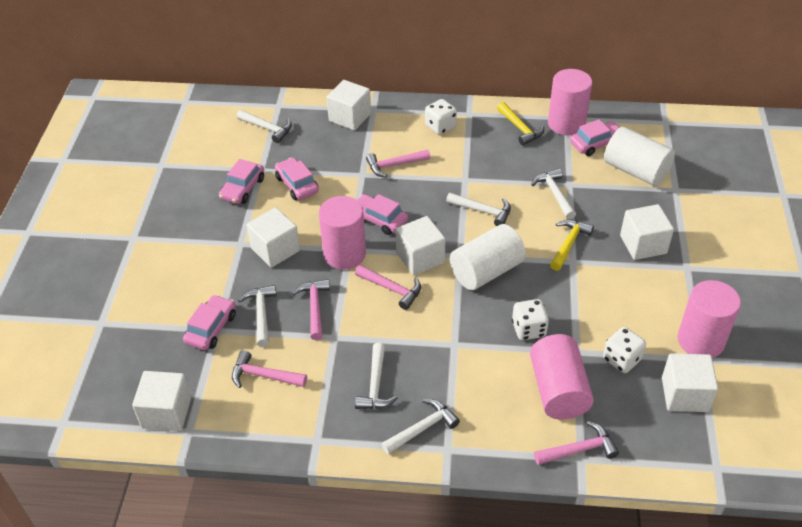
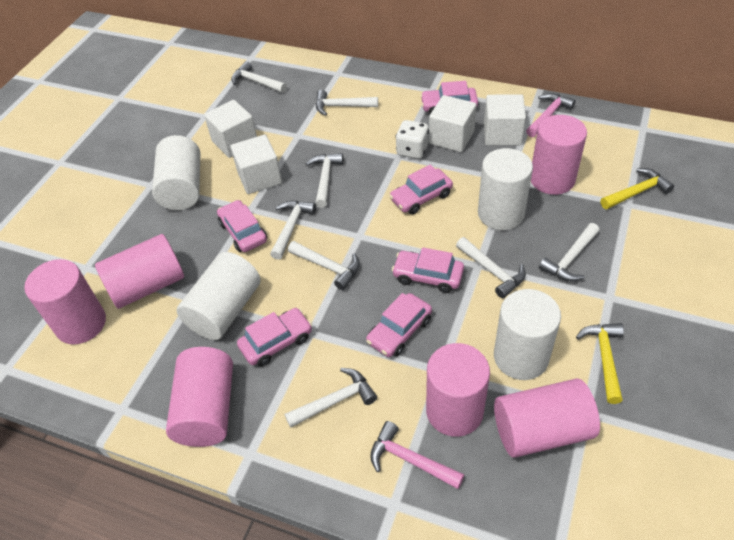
pink car: [183,295,236,350] [219,159,264,204] [275,157,319,200] [357,194,408,235] [570,119,620,156] = 5 -> [217,200,267,252] [237,308,312,367] [366,293,432,357] [389,165,453,214] [392,247,464,293] [420,81,478,114] = 6
pink cylinder: [319,196,366,270] [530,334,594,419] [548,69,592,136] [678,280,741,358] = 4 -> [24,259,106,344] [95,234,184,309] [166,347,233,447] [426,343,490,437] [494,378,600,458] [531,115,587,195] = 6
pink hammer: [232,350,307,388] [292,279,330,340] [355,265,421,310] [366,149,430,178] [534,421,619,465] = 5 -> [370,421,464,489] [526,93,576,137] = 2
white cube: [132,371,191,431] [246,207,300,267] [327,80,371,130] [396,216,445,275] [620,204,674,260] [662,354,718,412] = 6 -> [204,100,257,158] [231,135,282,194] [429,95,476,152] [484,94,526,146] = 4
white cylinder: [450,224,526,290] [604,127,675,186] = 2 -> [152,135,200,210] [176,252,260,340] [478,148,533,230] [494,289,561,380] = 4
white dice: [425,99,457,135] [512,299,549,340] [603,327,646,373] = 3 -> [396,120,429,159] = 1
white hammer: [236,110,292,143] [238,285,277,347] [355,343,398,409] [381,399,460,455] [446,193,511,226] [531,168,576,219] = 6 -> [231,61,287,93] [270,201,316,260] [285,368,377,428] [288,241,360,290] [306,153,343,208] [316,90,378,116] [456,237,526,298] [539,223,600,281] = 8

